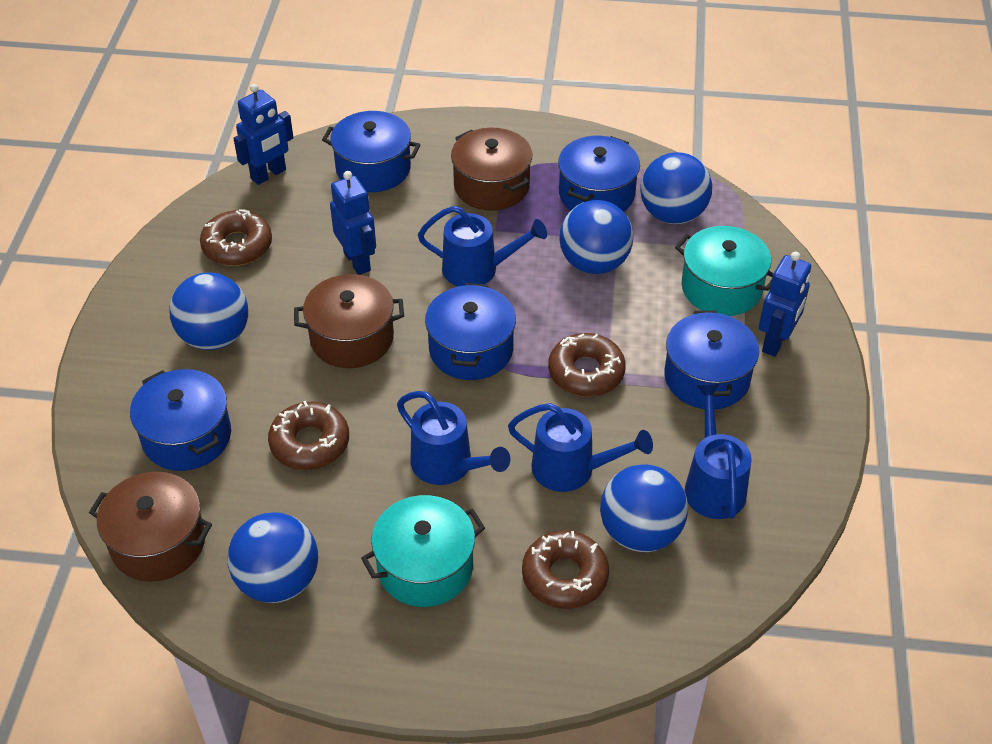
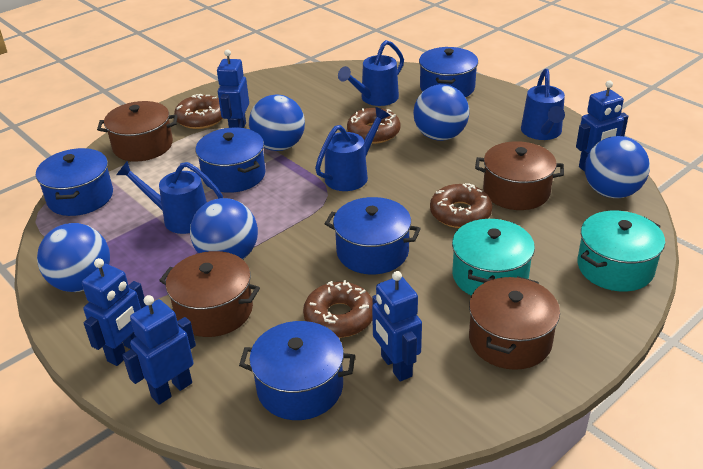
blue robot: [234,84,294,185] [330,171,376,275] [759,252,811,357] = 3 -> [82,258,147,366] [122,295,196,405] [217,49,249,128] [372,271,422,381] [576,81,628,172] = 5
brown pot: [89,472,212,581] [294,274,404,368] [451,128,532,211] = 3 -> [97,101,178,161] [159,251,260,337] [469,276,560,370] [475,141,564,210] = 4

